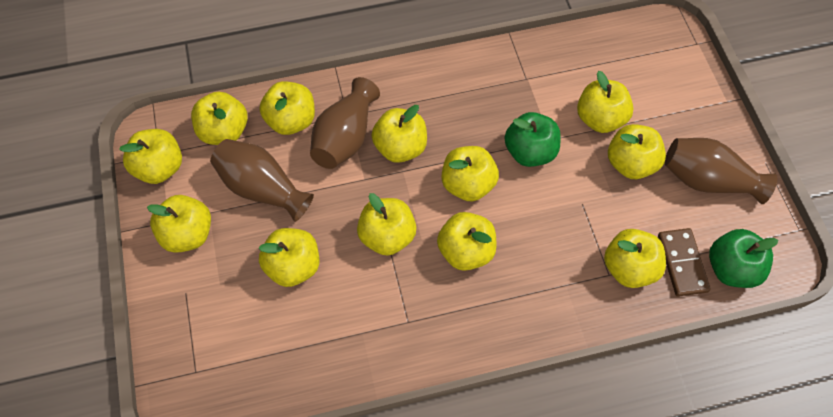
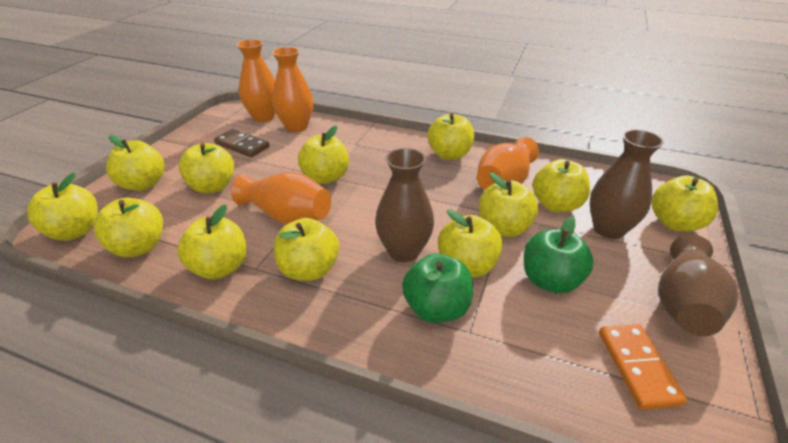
orange domino: none = 0 -> [599,324,687,410] = 1
orange vase: none = 0 -> [231,172,331,225] [237,39,275,122] [272,47,314,132] [477,137,539,190] = 4

